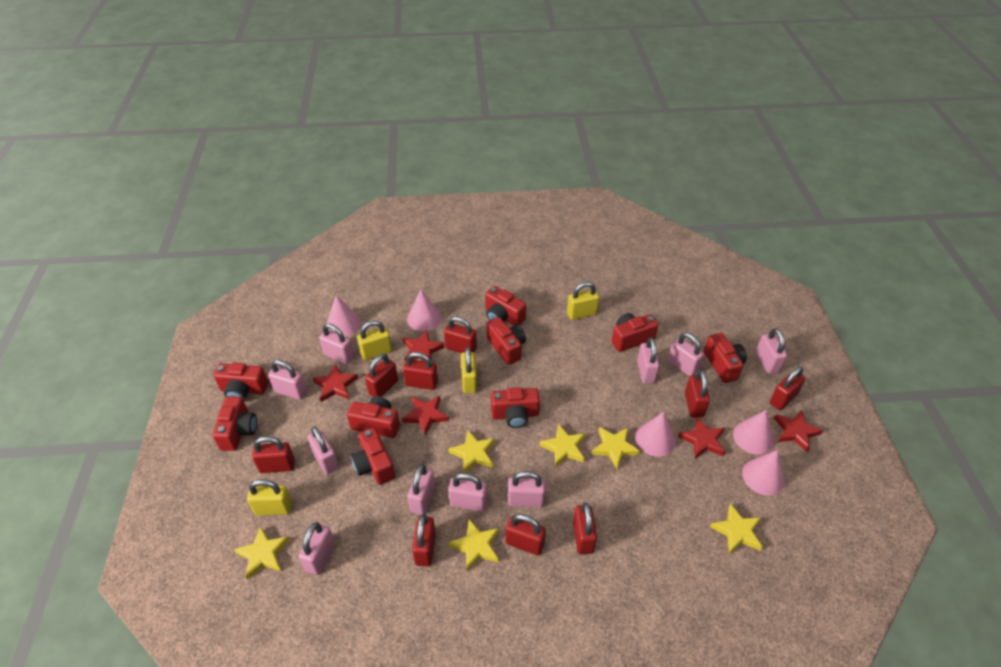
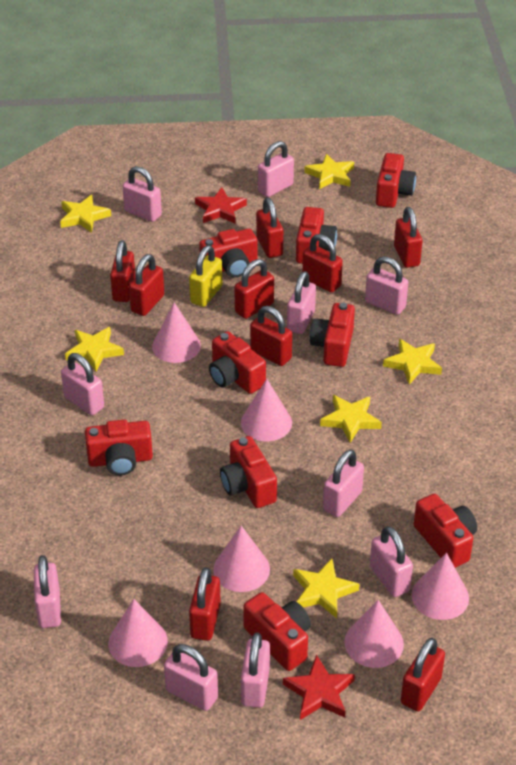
pink cone: [326,295,361,337] [407,290,442,331] [636,412,676,457] [733,410,774,455] [742,450,785,495] = 5 -> [109,599,168,667] [152,302,201,363] [213,526,270,592] [241,379,292,442] [344,600,404,668] [411,553,469,620] = 6
red star: [313,364,358,402] [402,396,449,435] [403,330,444,361] [678,417,725,459] [774,410,823,452] = 5 -> [195,187,247,224] [283,654,355,720] = 2
yellow padlock: [247,479,292,515] [357,320,392,361] [461,347,477,393] [567,282,599,320] = 4 -> [189,245,222,307] = 1

